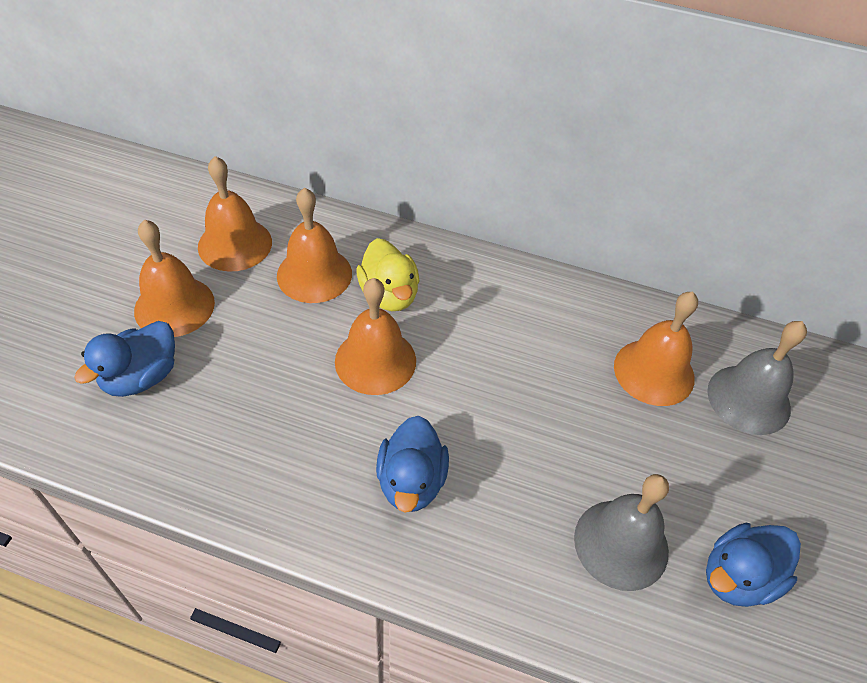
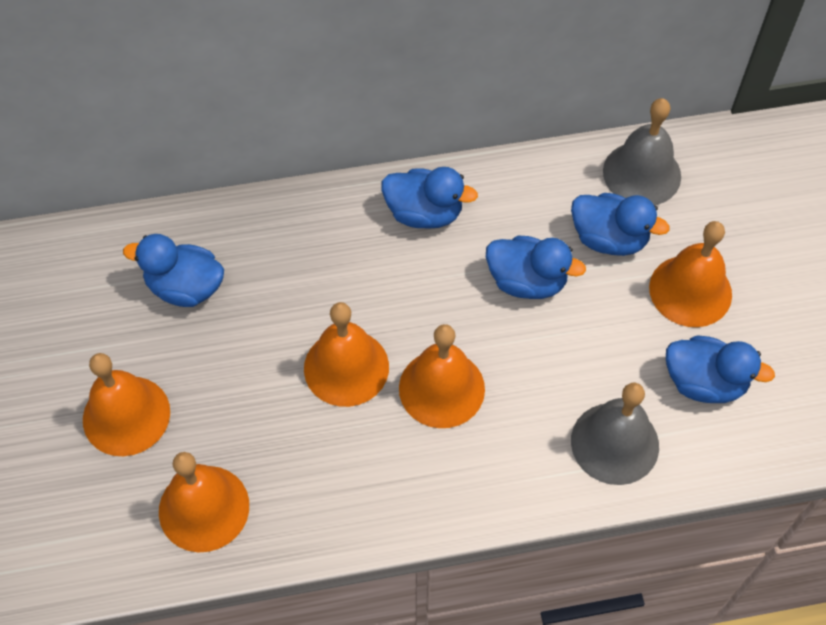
blue duck: [74,321,175,397] [376,416,449,513] [706,523,801,607] = 3 -> [123,234,224,307] [381,167,478,229] [486,236,586,299] [571,193,669,256] [666,335,775,403] = 5
yellow duck: [356,238,419,311] = 1 -> none = 0

